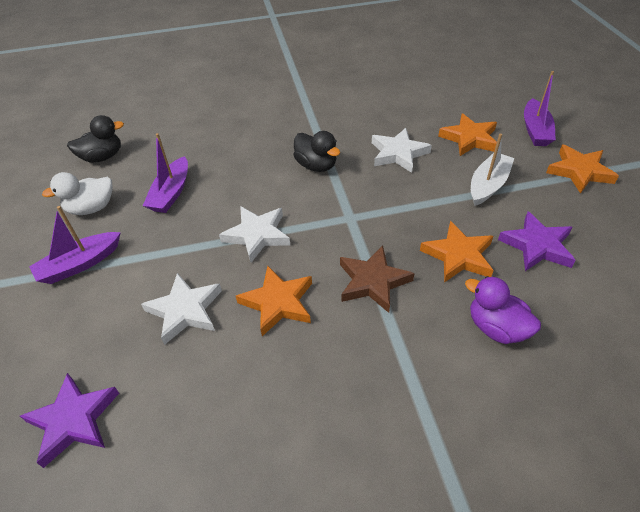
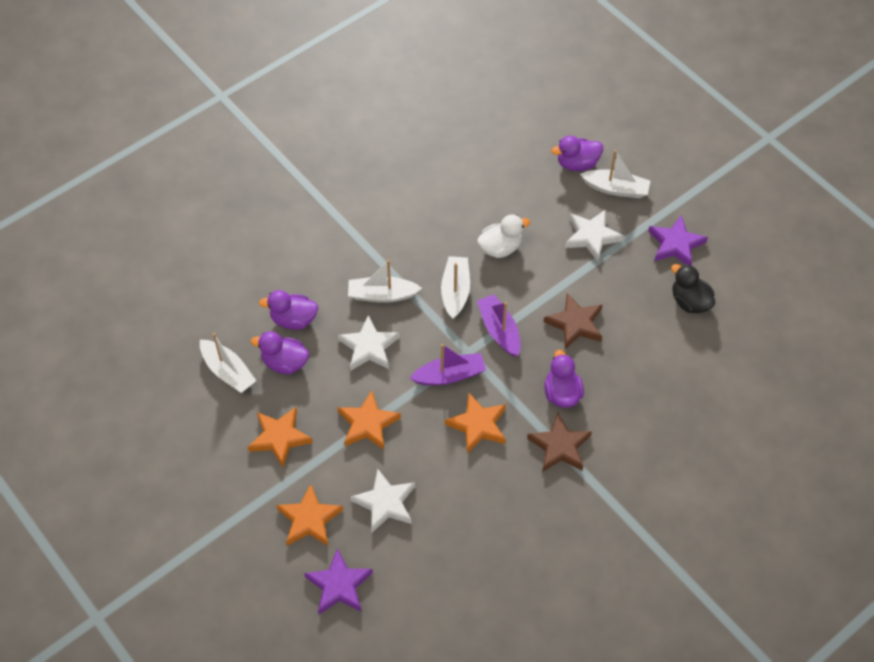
black duck: [67,115,124,163] [293,131,340,172] = 2 -> [671,264,715,313] = 1
brown star: [340,246,414,313] = 1 -> [527,413,592,472] [544,293,602,349] = 2
purple boat: [29,206,121,284] [143,133,188,213] [524,71,556,146] = 3 -> [410,344,486,385] [477,294,520,357] = 2
purple duck: [465,276,541,344] = 1 -> [251,331,309,374] [259,290,318,330] [544,350,584,408] [551,136,603,171] = 4
white boat: [471,134,514,206] = 1 -> [200,333,257,393] [348,260,422,303] [441,256,470,319] [580,150,650,198] = 4

